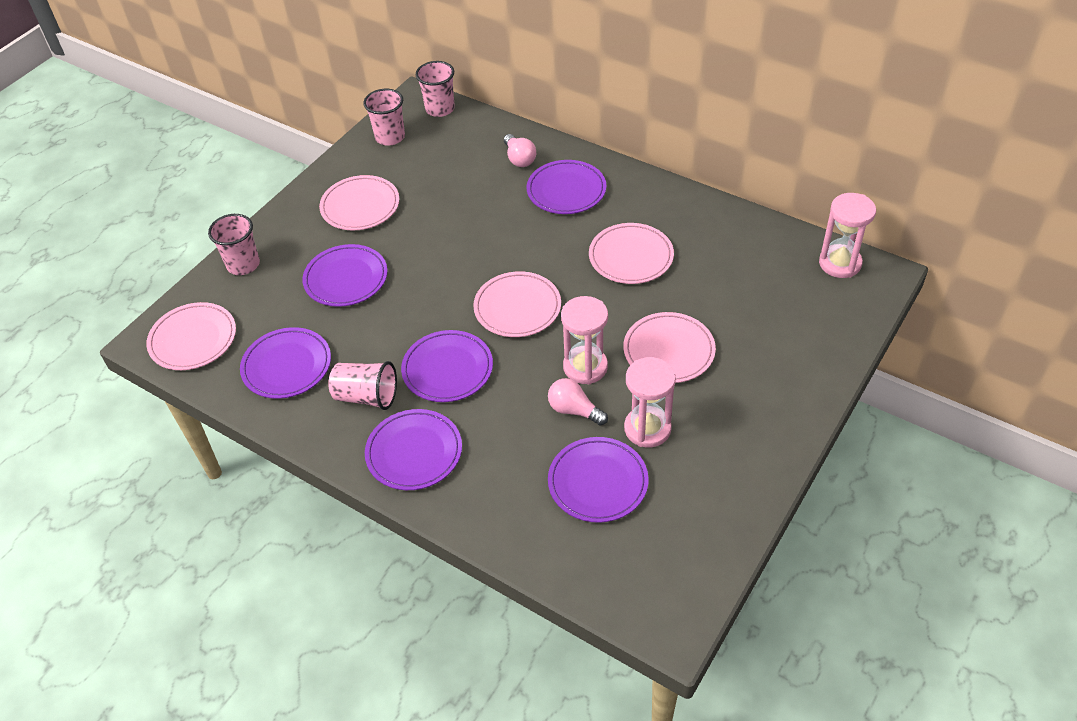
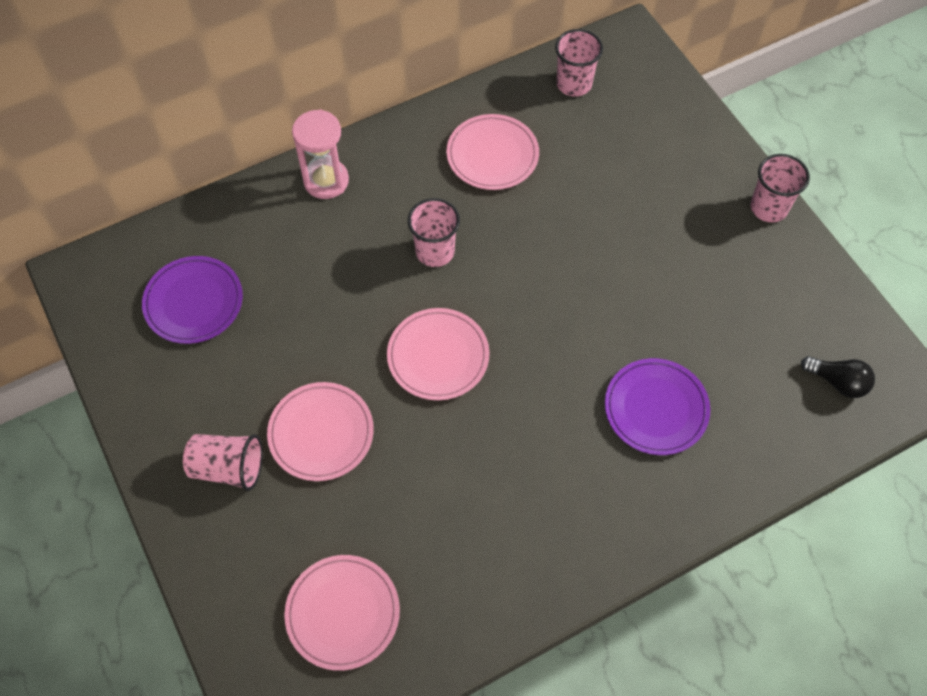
black light bulb: none = 0 -> [801,356,875,398] = 1
pink hourglass: [561,296,608,384] [624,357,676,448] [819,193,876,278] = 3 -> [292,109,349,199] = 1
pink light bulb: [504,134,536,167] [548,378,608,426] = 2 -> none = 0
pink plate: [146,302,236,370] [319,175,399,230] [473,271,561,337] [589,223,674,284] [623,312,716,383] = 5 -> [267,382,374,481] [284,555,400,671] [387,308,489,400] [446,114,539,190] = 4
purple plate: [240,327,331,399] [302,244,388,307] [365,409,462,490] [401,330,493,402] [527,160,606,214] [548,437,648,523] = 6 -> [142,256,243,344] [605,358,710,455] = 2

